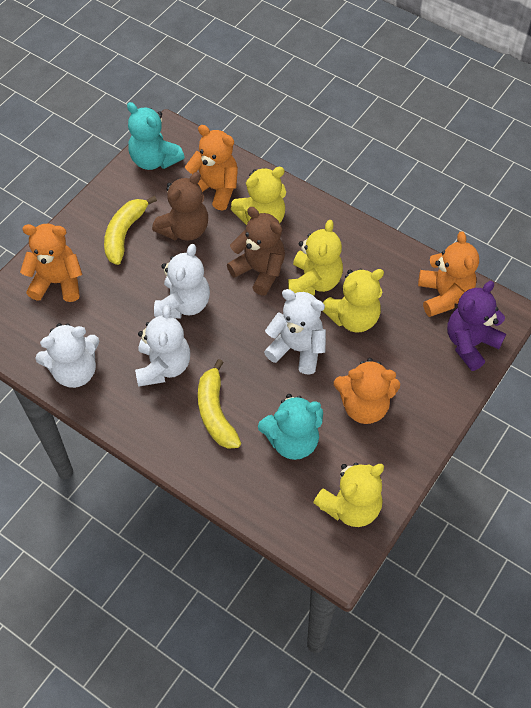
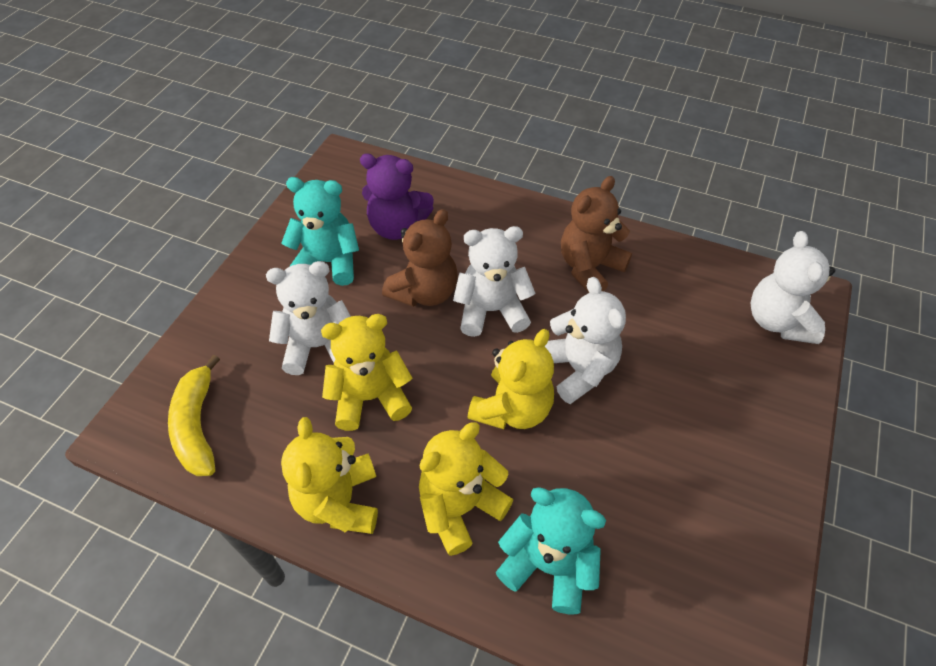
orange teddy bear: [20,224,83,302] [185,125,238,211] [334,358,400,424] [418,231,479,317] = 4 -> none = 0
yellow banana: [104,196,157,265] [198,359,241,449] = 2 -> [168,355,220,476] = 1

